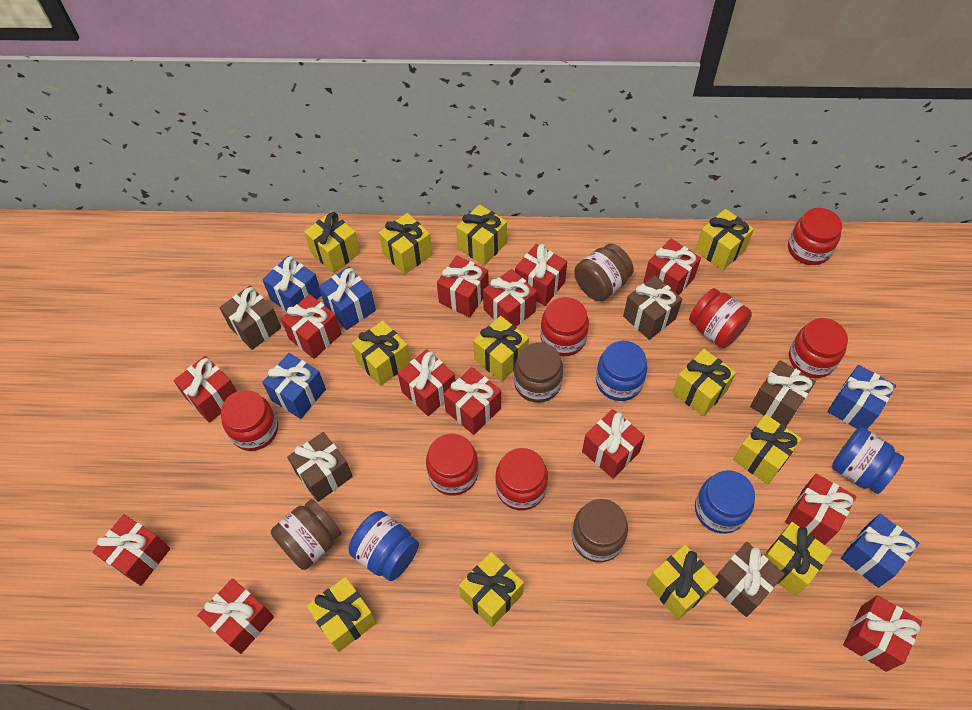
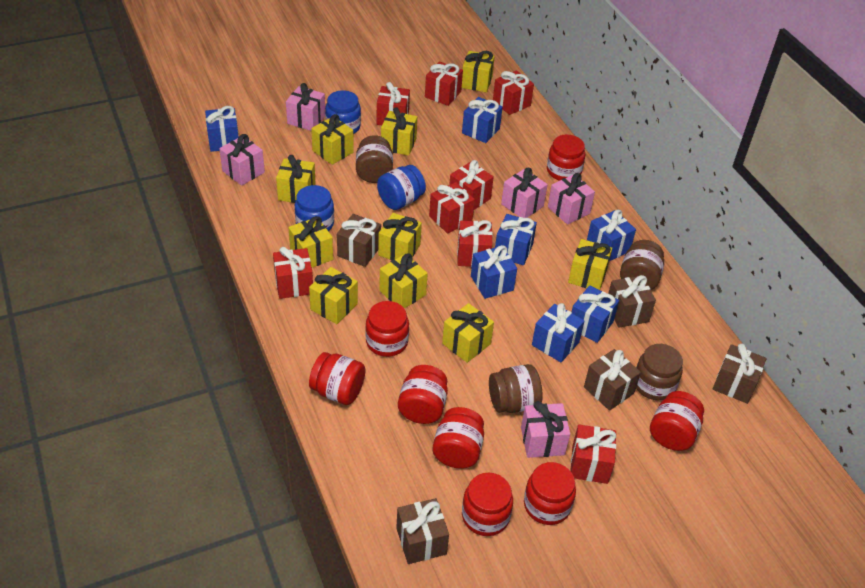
blue gift: [262,256,321,311] [262,353,326,419] [319,267,376,330] [827,365,896,429] [841,514,919,588] = 5 -> [205,106,239,152] [462,97,503,143] [471,245,517,299] [495,214,537,265] [532,303,584,362] [572,285,619,343] [587,210,636,261] = 7
blue jar: [349,511,419,581] [596,341,647,401] [695,470,755,534] [832,427,904,494] = 4 -> [295,185,334,231] [325,90,361,134] [377,165,426,210] = 3
pink gift: none = 0 -> [219,134,265,186] [286,83,325,131] [501,168,548,218] [521,401,570,458] [548,173,595,225] = 5
red gift: [92,514,170,586] [173,356,237,423] [198,578,274,654] [281,294,342,359] [398,349,455,416] [437,256,489,318] [444,367,501,435] [483,269,537,326] [515,244,567,306] [582,409,645,479] [643,239,701,295] [785,474,856,545] [843,595,922,672] = 13 -> [273,247,313,299] [376,82,410,125] [425,61,463,106] [429,182,475,234] [449,160,494,210] [457,220,493,267] [493,70,534,115] [570,425,616,484] = 8
red jar: [221,390,278,451] [426,433,478,496] [495,448,548,510] [540,297,589,357] [689,288,752,348] [788,208,842,265] [789,318,848,378] = 7 -> [309,352,365,405] [365,301,409,357] [398,365,448,424] [432,407,484,469] [462,473,513,536] [524,462,576,525] [547,134,586,181] [650,391,704,451] = 8
yellow gift: [304,212,360,273] [306,577,377,652] [352,320,410,386] [379,213,432,275] [456,204,507,266] [459,552,524,627] [473,316,529,382] [647,545,719,620] [672,349,736,416] [695,209,754,271] [733,414,802,484] [765,522,832,596] = 12 -> [276,155,316,203] [288,216,333,267] [309,267,358,324] [311,114,354,165] [378,213,422,260] [379,253,428,308] [381,107,417,156] [442,303,494,363] [462,51,495,92] [568,239,612,290] = 10

